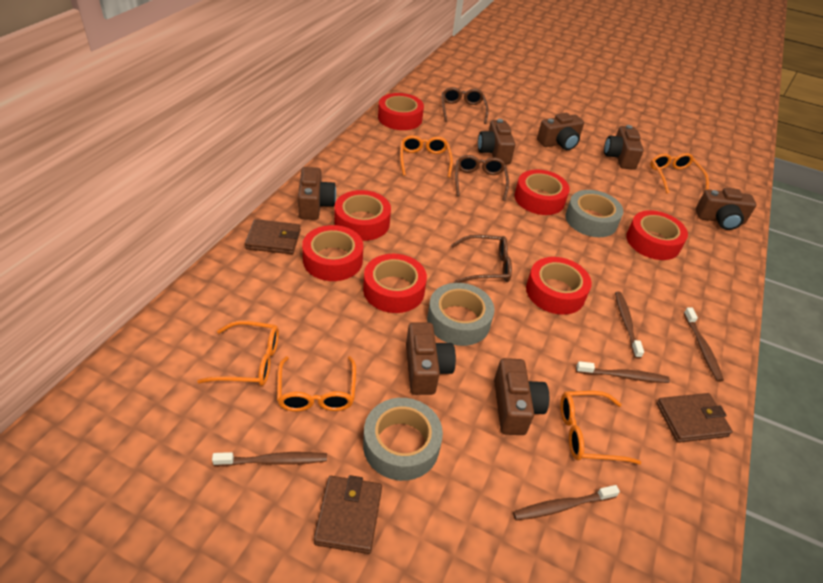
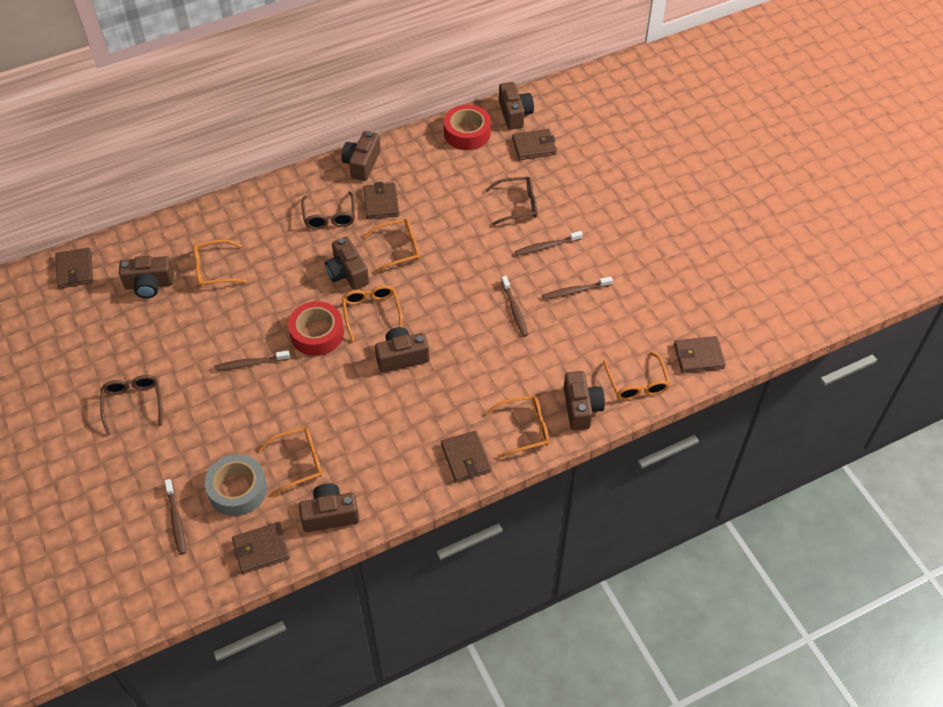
brown wallet: [245,219,301,254] [314,475,382,554] [656,393,733,443] = 3 -> [56,248,93,289] [232,522,290,574] [363,182,399,219] [441,431,491,482] [512,129,557,160] [674,336,726,373] = 6
grey tape: [363,398,443,481] [427,283,494,346] [565,190,624,237] = 3 -> [205,454,267,516] = 1
orange glasses: [197,321,279,386] [277,356,356,412] [400,135,453,178] [560,391,641,465] [650,153,709,194] = 5 -> [193,239,248,288] [259,427,323,495] [342,285,402,341] [364,219,420,273] [486,395,549,458] [603,352,670,400] = 6
red tape: [302,225,363,281] [334,190,391,241] [363,254,427,313] [378,93,424,130] [515,169,570,215] [526,257,592,315] [626,210,688,260] = 7 -> [288,301,344,356] [444,104,491,150] = 2

